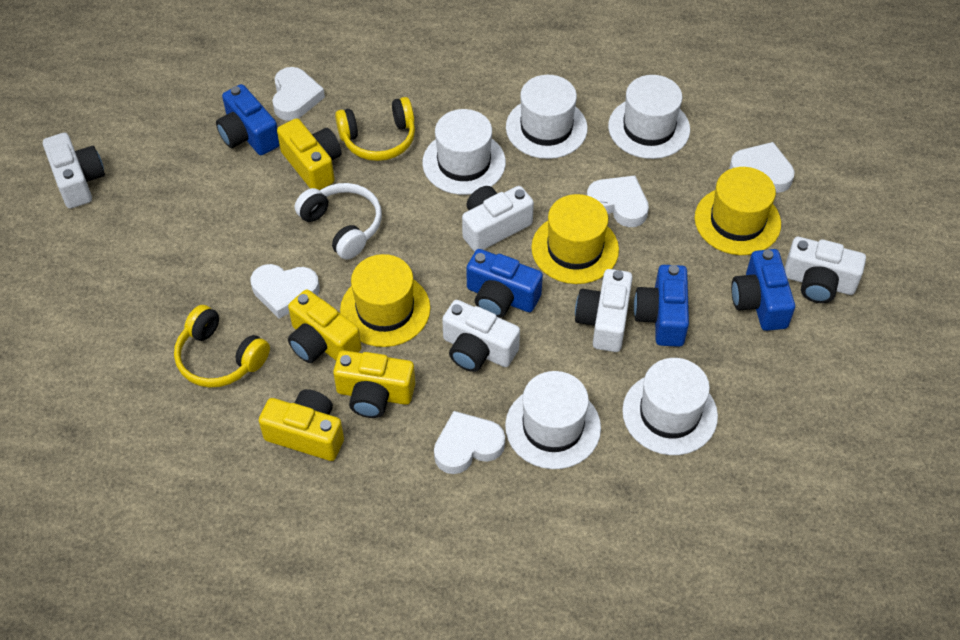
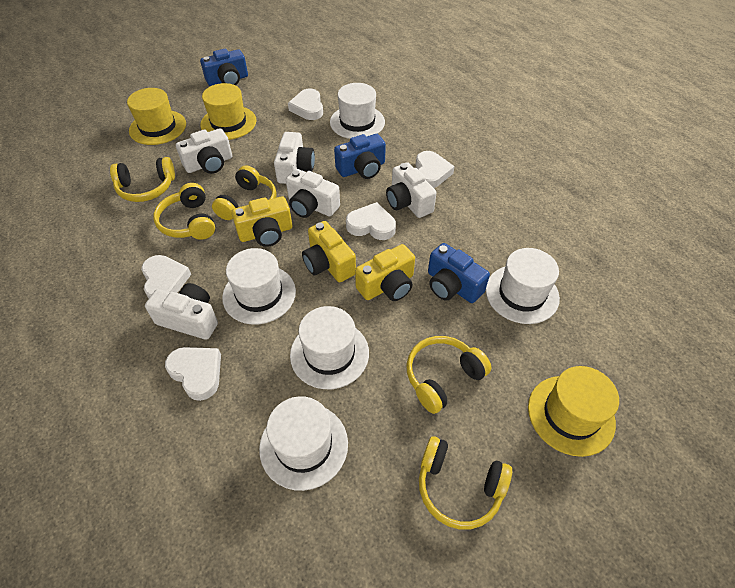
blue camera: [216,84,280,155] [466,249,543,318] [634,265,689,347] [731,249,795,331] = 4 -> [200,49,248,86] [334,134,386,179] [428,243,490,303] = 3
white headphones: [295,183,382,260] = 1 -> none = 0
yellow camera: [259,389,344,461] [277,118,342,190] [288,289,361,363] [333,350,415,418] = 4 -> [231,196,292,247] [302,221,356,282] [355,244,415,301] = 3
yellow headphones: [174,305,270,388] [335,97,415,161] = 2 -> [110,157,175,202] [153,183,215,240] [212,165,277,220] [406,336,491,414] [419,436,512,530] = 5

